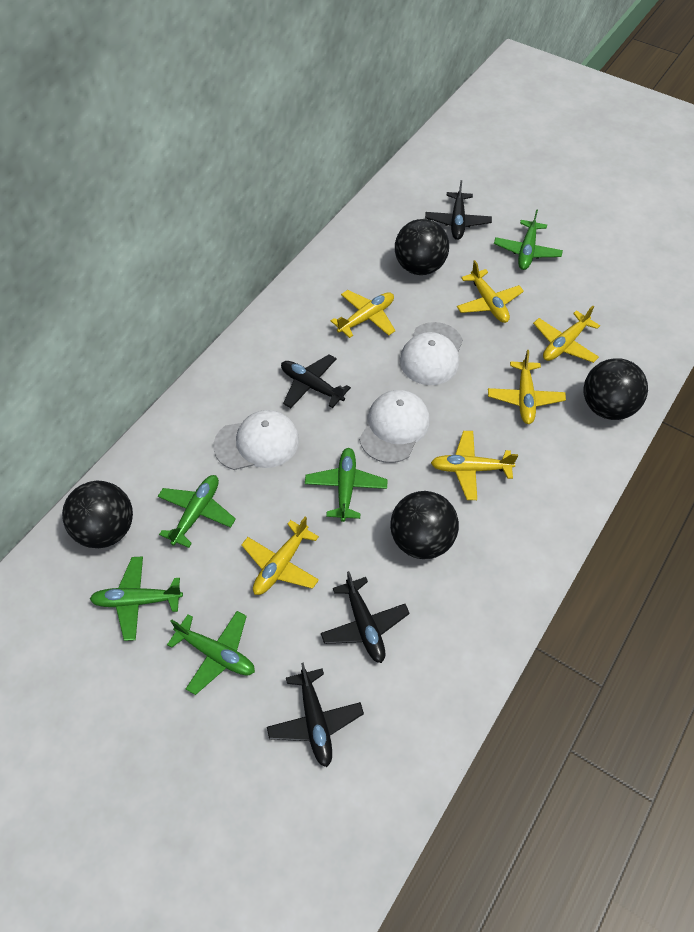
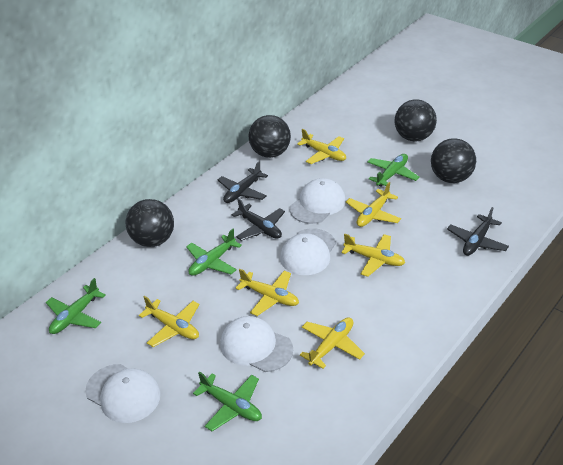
black plane: [267,662,364,767] [281,354,351,408] [321,571,410,663] [425,180,492,240] = 4 -> [218,161,268,203] [232,198,285,241] [447,207,509,256] = 3
green plane: [90,557,183,641] [158,475,236,548] [167,611,255,695] [305,448,388,522] [494,209,563,270] = 5 -> [46,278,106,334] [186,229,242,276] [193,372,262,431] [367,154,420,187] = 4
white cap: [213,410,299,470] [359,390,430,463] [400,322,463,385] = 3 -> [85,364,160,423] [220,316,293,372] [280,228,336,275] [290,178,346,224] = 4

